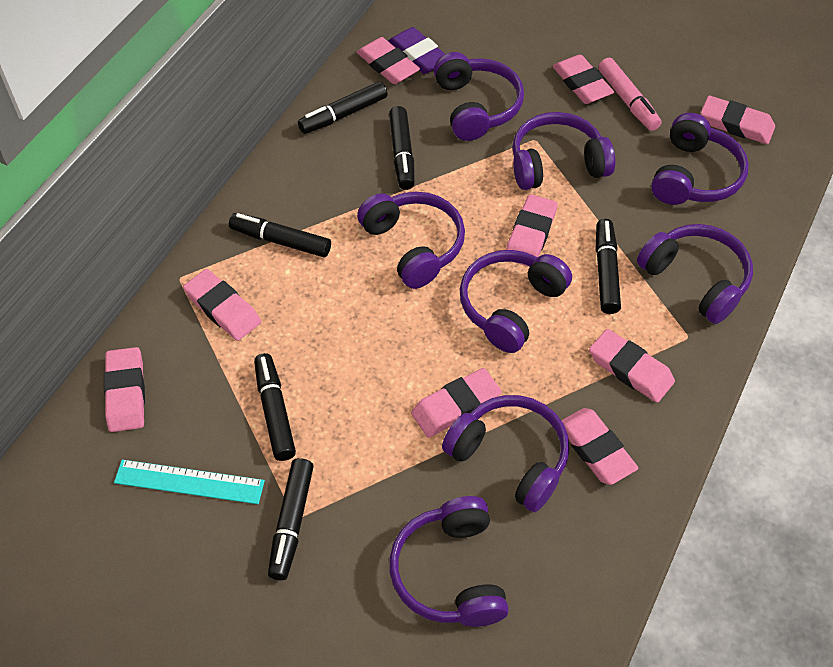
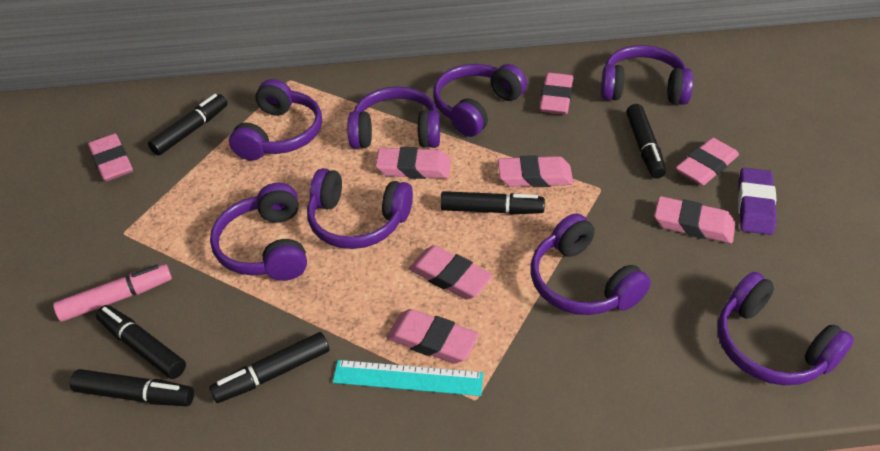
pink eraser: [104,347,145,432] [183,269,261,341] [357,37,420,84] [411,368,502,438] [506,194,557,267] [553,55,614,104] [561,408,638,485] [589,329,675,403] [701,96,775,144] = 9 -> [88,134,133,182] [375,147,451,179] [386,309,479,364] [409,245,493,300] [498,155,573,187] [539,73,574,114] [654,196,736,243] [676,138,739,186] = 8

